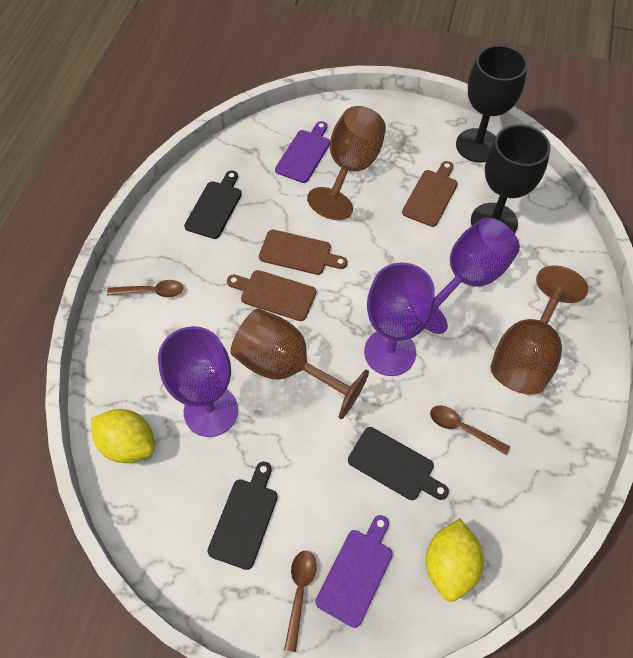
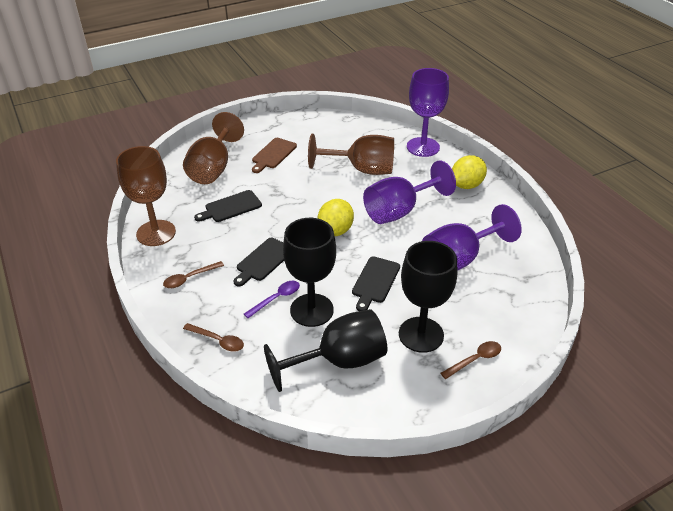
black goblet: [456,45,528,162] [471,124,551,234] = 2 -> [264,309,387,392] [283,218,336,327] [399,241,457,353] = 3
brown cutting board: [227,270,316,321] [259,230,347,275] [402,161,458,227] = 3 -> [252,138,297,173] = 1
purple cutting board: [275,121,330,183] [316,515,393,628] = 2 -> none = 0
purple spoon: none = 0 -> [244,281,300,318] = 1

